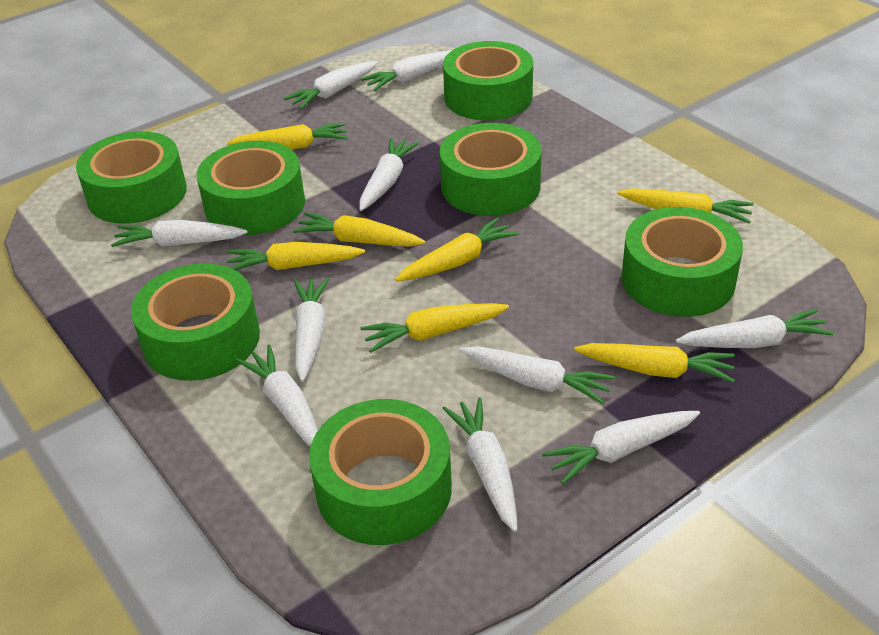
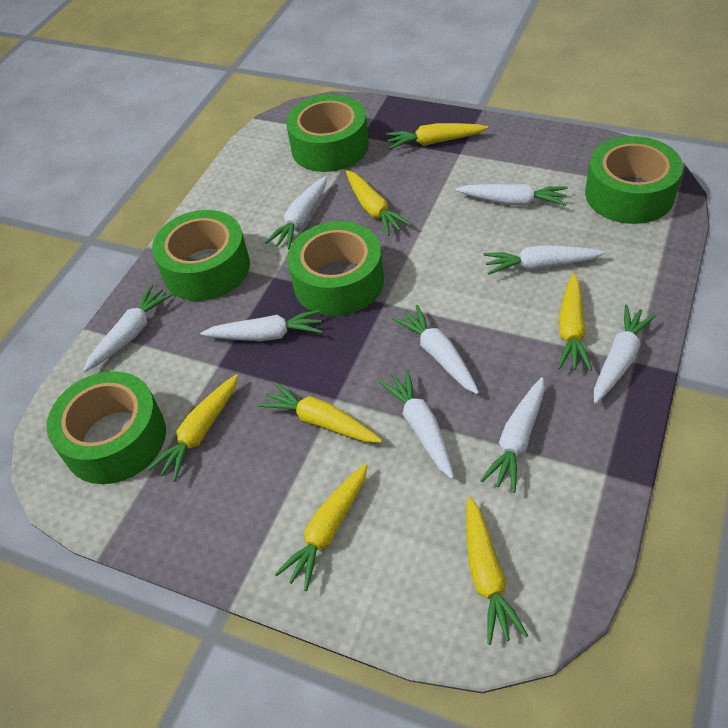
green tape: [76,131,187,224] [131,263,260,381] [197,141,305,235] [309,399,452,545] [440,123,541,216] [443,41,533,120] [622,207,743,317] = 7 -> [47,371,166,484] [152,210,250,301] [286,94,369,172] [287,221,384,316] [585,136,683,224] = 5
white carrot: [111,220,248,247] [235,345,318,447] [284,61,378,109] [294,277,330,382] [359,138,419,211] [361,50,452,91] [442,397,517,532] [459,346,615,404] [542,411,700,484] [676,309,833,348] = 10 -> [83,285,174,372] [200,309,322,341] [265,176,327,249] [379,369,454,479] [392,305,479,394] [456,184,568,206] [480,377,545,493] [484,245,605,275] [594,305,657,404] = 9

